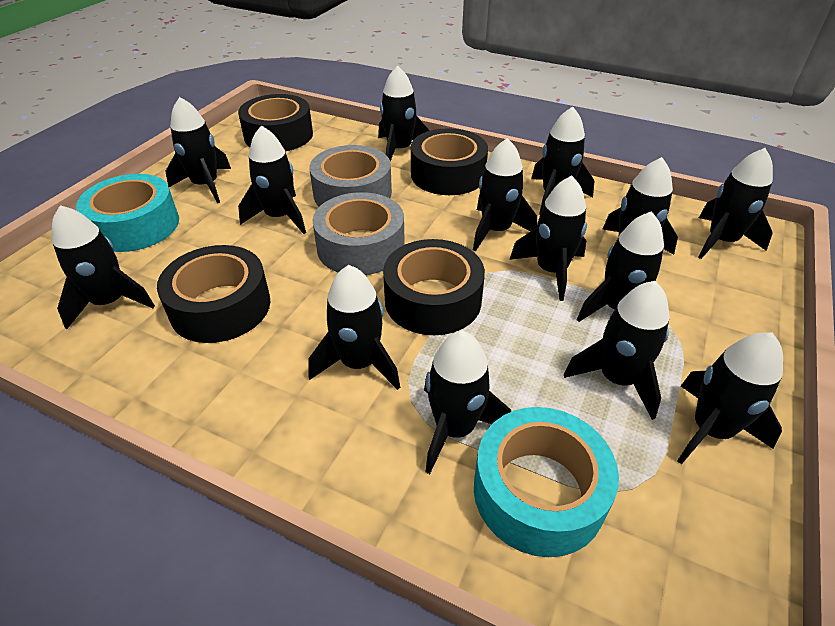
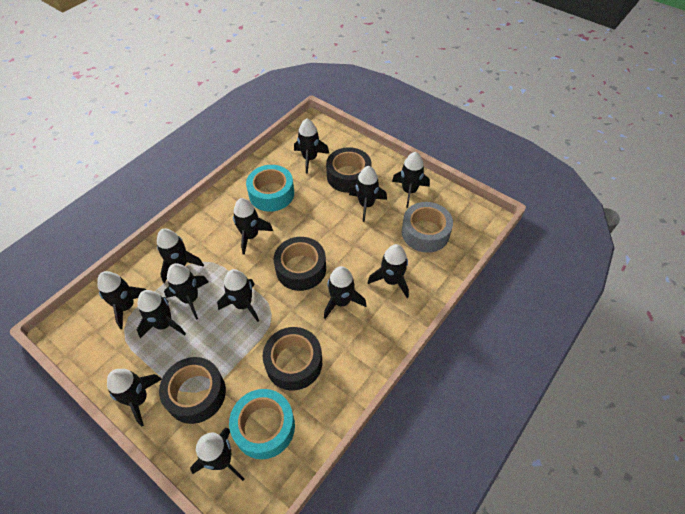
black rocket: [52,205,155,329] [165,97,231,203] [238,125,306,234] [308,265,400,390] [378,66,430,161] [424,331,511,474] [473,138,537,251] [509,175,587,301] [531,107,594,215] [564,281,670,420] [577,211,664,322] [603,157,678,254] [677,333,783,465] [698,148,773,259] = 14 -> [97,271,146,329] [107,369,162,427] [137,290,186,338] [157,228,204,283] [164,263,208,320] [190,428,245,481] [217,269,259,322] [233,198,273,255] [294,119,329,174] [324,266,367,319] [349,166,387,222] [367,244,409,298] [392,152,430,208] = 13
grey tape: [309,145,392,207] [313,192,405,275] = 2 -> [402,202,453,253] = 1

